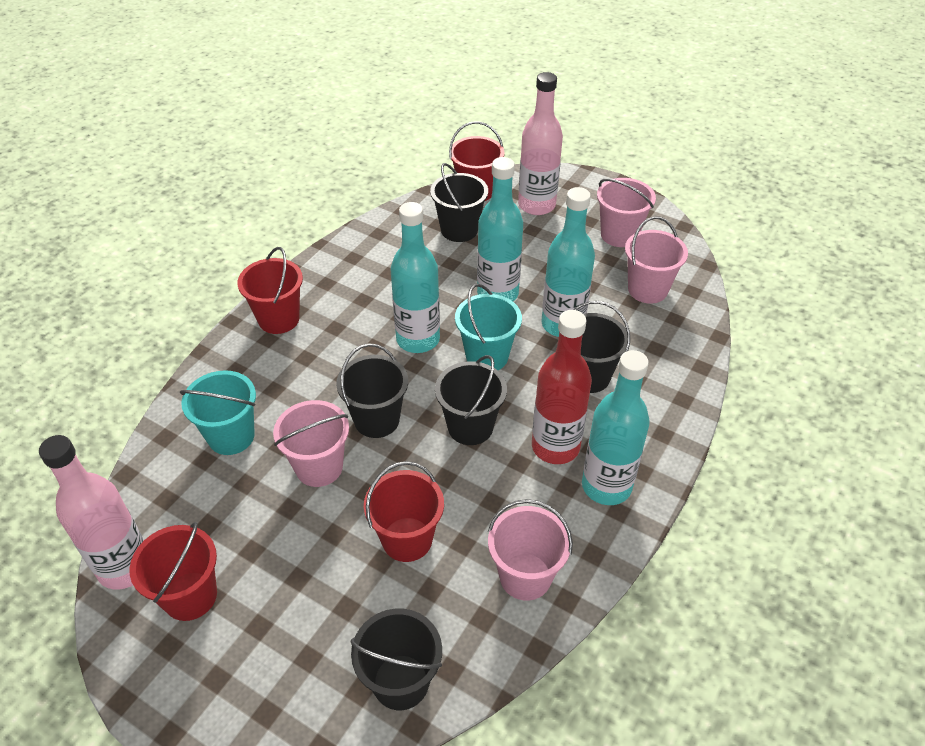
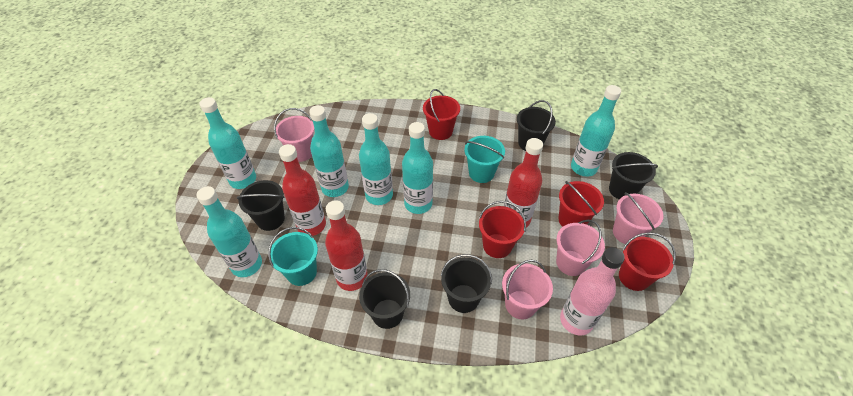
pink bottle: [39,435,144,590] [518,72,563,215] = 2 -> [560,247,625,335] = 1
red bottle: [532,310,592,464] = 1 -> [279,144,326,236] [325,200,368,291] [504,138,543,228] = 3
turquoise bottle: [390,202,440,353] [477,157,523,301] [542,187,595,337] [582,350,650,505] = 4 -> [196,186,262,277] [200,97,256,189] [309,105,349,197] [359,113,393,205] [402,122,433,214] [571,85,621,177] = 6

